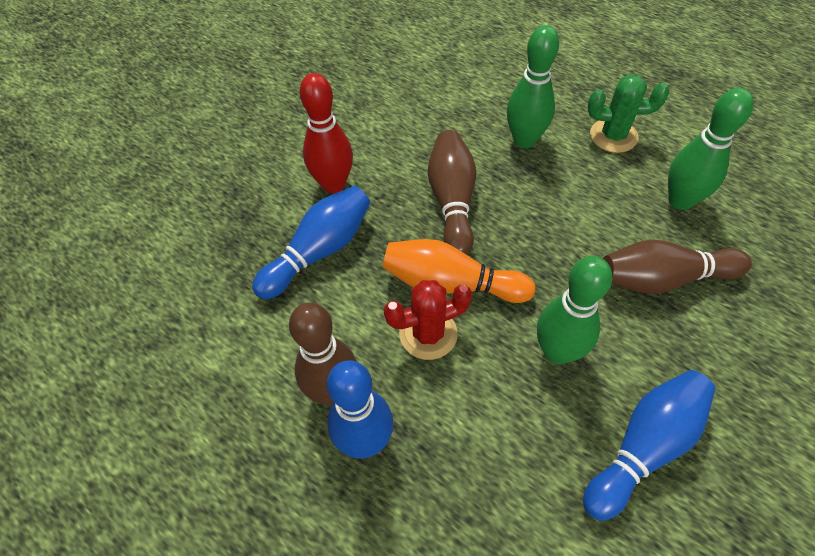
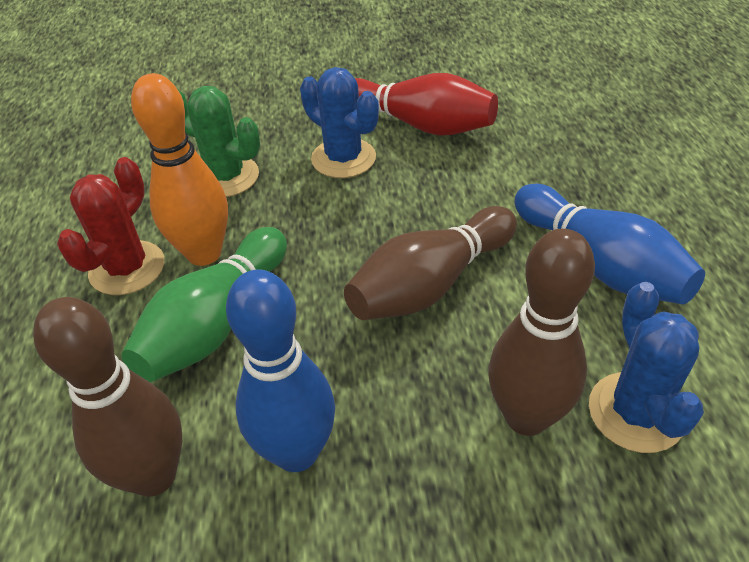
blue bowling pin: [252,186,370,300] [327,360,393,459] [583,370,715,521] = 3 -> [226,270,335,472] [514,184,705,304] = 2
blue cactus: none = 0 -> [300,67,379,178] [589,282,704,453] = 2
green bowling pin: [507,25,559,148] [537,256,612,365] [668,88,753,210] = 3 -> [122,227,287,382] = 1

